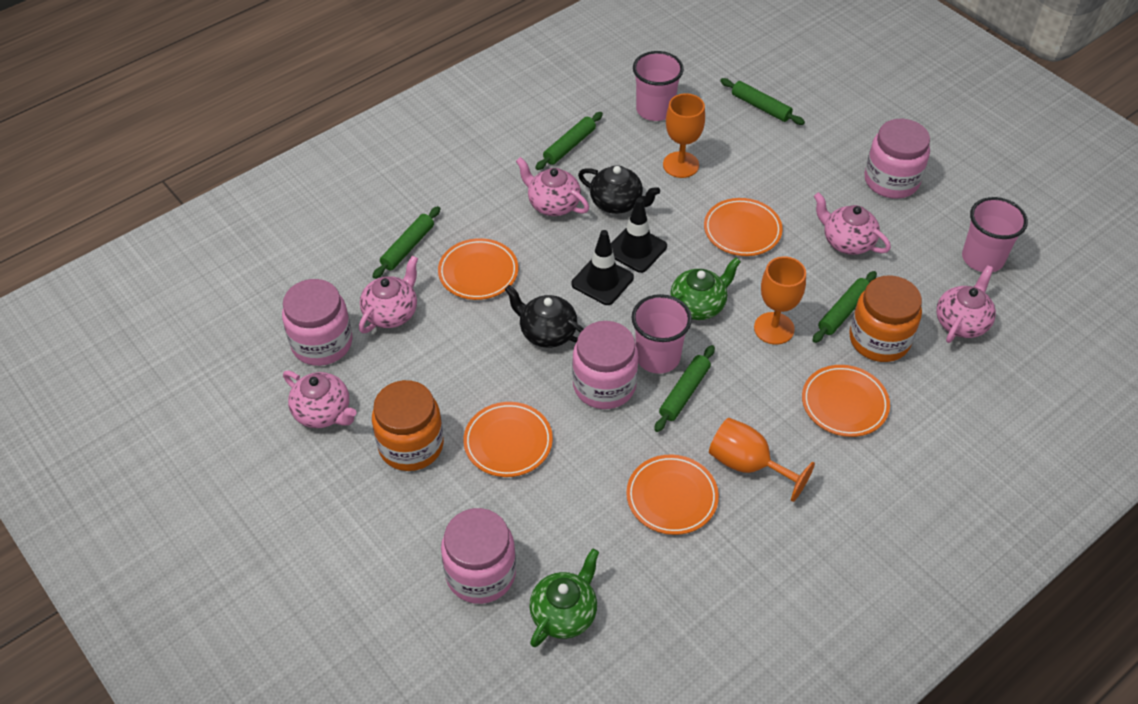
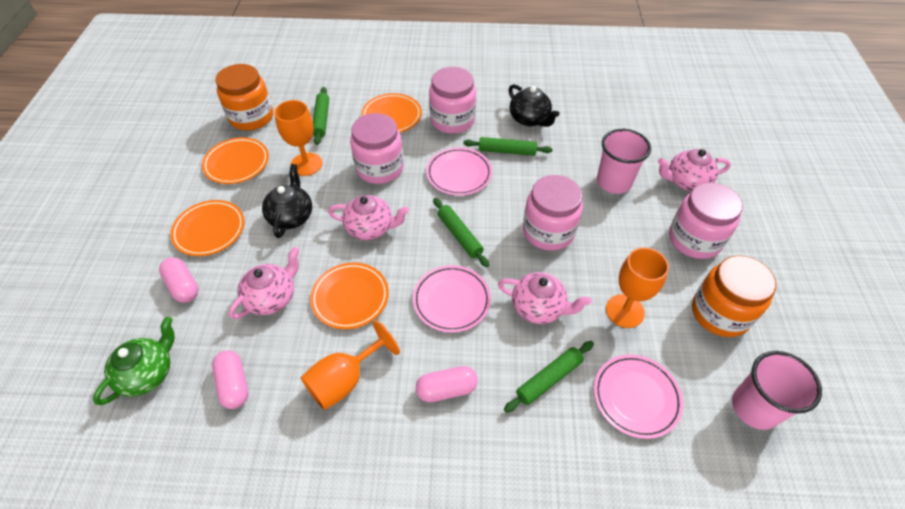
black traffic cone: [571,230,634,305] [611,198,667,273] = 2 -> none = 0
green rolling pin: [372,206,440,279] [535,112,603,170] [654,345,715,432] [720,78,805,125] [812,271,877,343] = 5 -> [313,87,329,145] [433,198,489,267] [463,137,553,156] [504,341,594,413] = 4
green teapot: [529,548,599,647] [670,257,741,320] = 2 -> [93,317,175,405] = 1
orange plate: [438,238,518,300] [463,402,553,477] [626,454,719,535] [704,198,783,256] [802,365,890,437] = 5 -> [170,200,244,256] [202,137,269,184] [310,262,389,329] [361,93,422,133] = 4
pink capsule: none = 0 -> [159,257,198,303] [212,350,248,409] [416,366,478,402] = 3
pink cup: [631,294,692,374] [633,51,684,121] [962,197,1028,272] = 3 -> [597,129,651,194] [732,351,822,430] = 2
pink plate: none = 0 -> [413,265,491,333] [426,147,492,196] [594,355,683,439] = 3
pink teapot: [283,371,357,428] [359,256,418,333] [516,157,589,216] [814,192,891,255] [936,265,996,343] = 5 -> [229,247,299,319] [328,195,409,240] [498,272,591,324] [658,149,731,191] = 4

